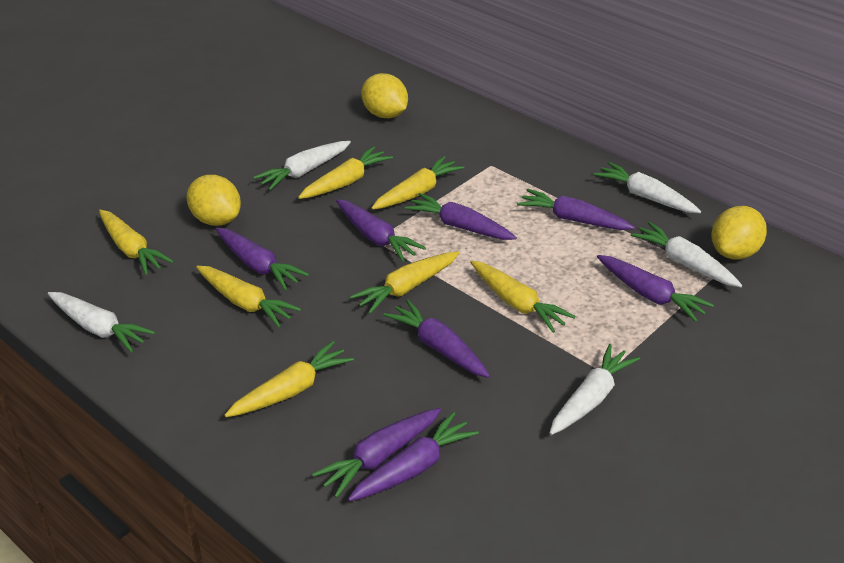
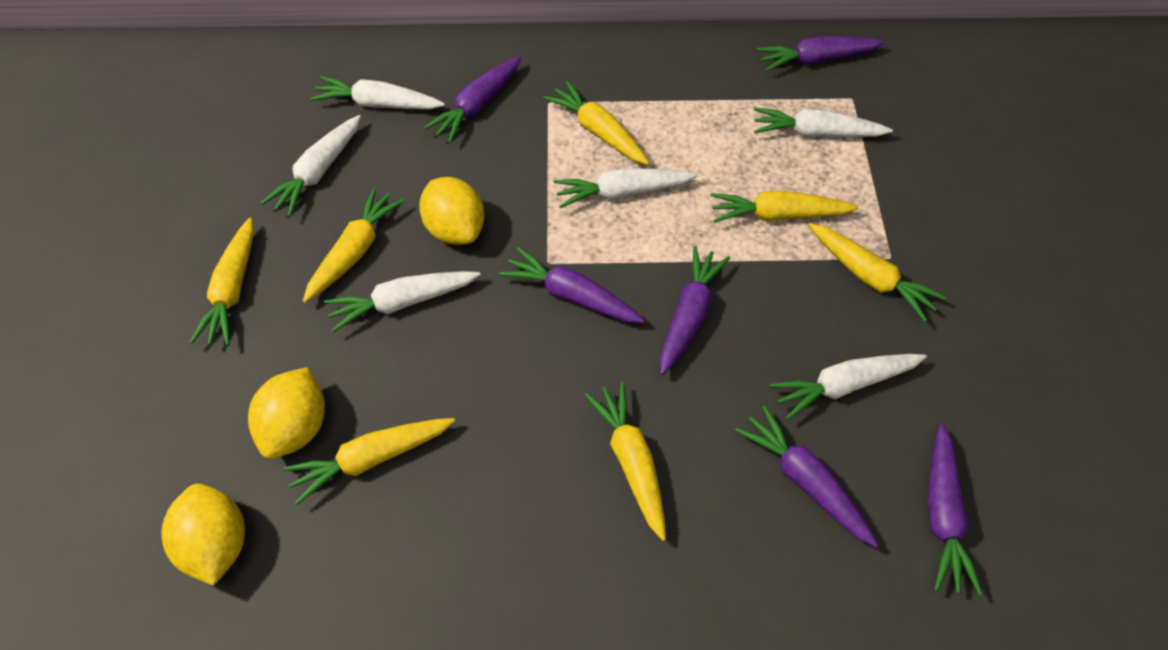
purple carrot: [216,228,309,290] [312,408,441,498] [336,199,426,262] [348,412,479,501] [384,299,490,378] [405,193,517,240] [517,189,635,230] [597,255,714,322] = 8 -> [424,56,521,143] [499,247,645,323] [660,246,730,375] [735,406,878,547] [757,36,885,71] [928,424,983,596] = 6
white carrot: [48,292,155,353] [253,141,351,190] [550,344,640,435] [594,162,701,213] [631,222,742,287] = 5 -> [261,115,361,217] [310,76,445,110] [324,271,481,332] [554,168,698,208] [754,107,893,137] [769,354,927,420] = 6

